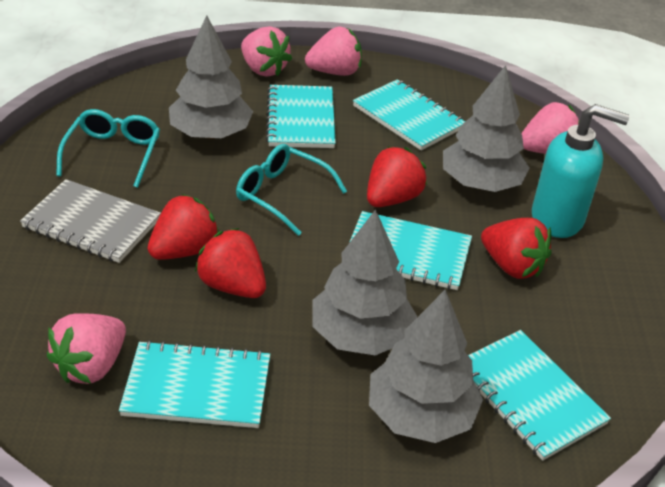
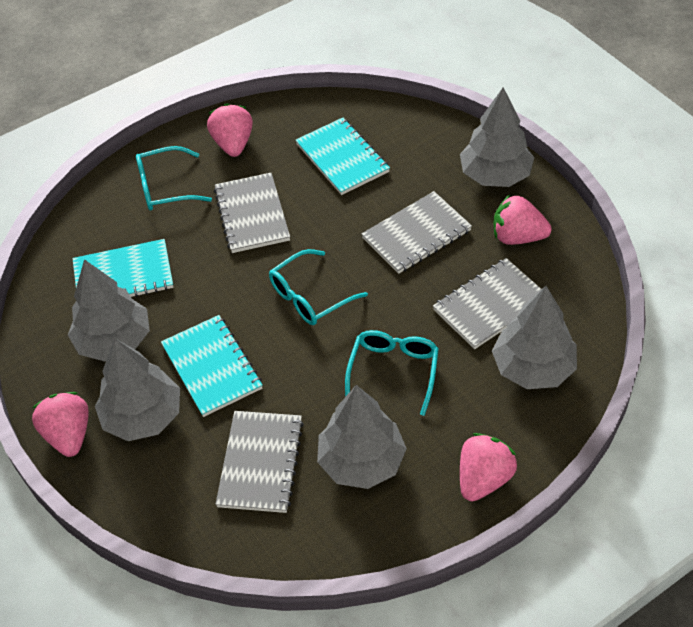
grey notebook: [20,179,161,263] = 1 -> [214,173,290,253] [215,411,304,513] [361,191,472,274] [433,258,541,349] = 4
grey tree: [169,16,253,139] [312,209,417,356] [369,290,483,443] [443,65,530,192] = 4 -> [68,259,150,361] [95,338,180,441] [317,385,407,489] [460,88,535,187] [492,286,577,389] = 5
red strawberry: [148,194,219,260] [195,228,266,298] [367,146,427,207] [481,218,552,279] = 4 -> none = 0
turquoise glasses: [56,109,160,188] [236,144,347,236] = 2 -> [136,146,212,211] [269,249,368,325] [345,330,439,416] = 3
turquoise notebook: [119,340,270,428] [266,85,336,148] [349,211,472,290] [353,79,465,151] [468,330,611,461] = 5 -> [72,239,173,297] [161,315,263,417] [296,118,390,195] = 3
turquoise soap dispenser: [532,104,630,238] = 1 -> none = 0

